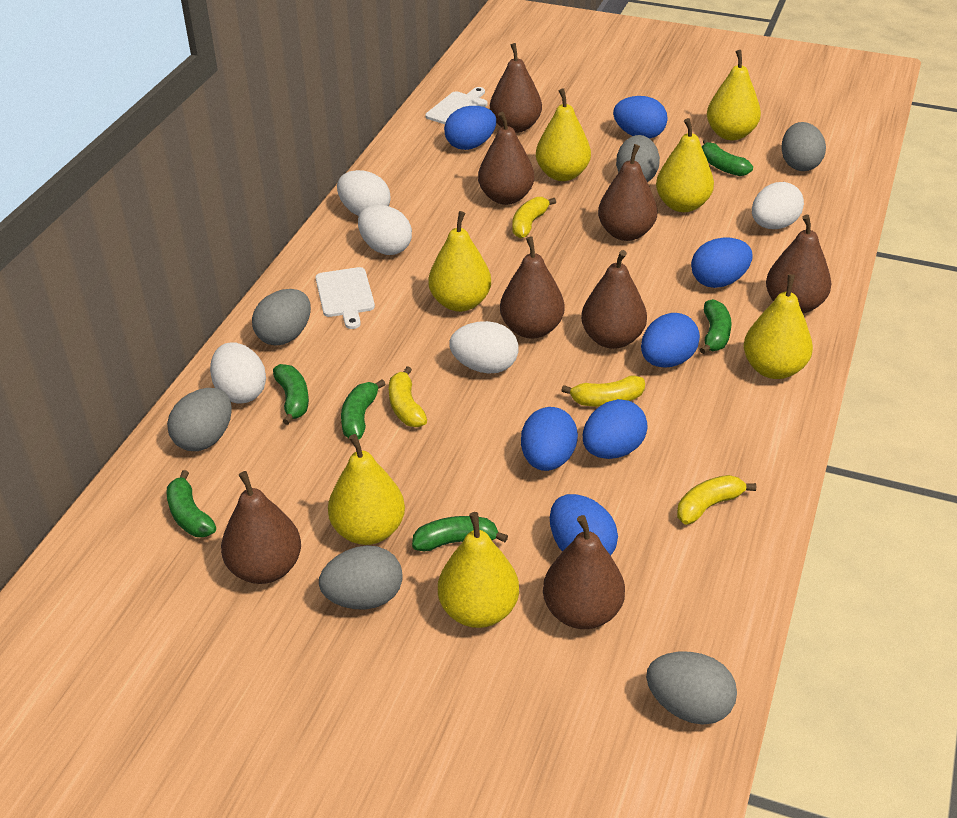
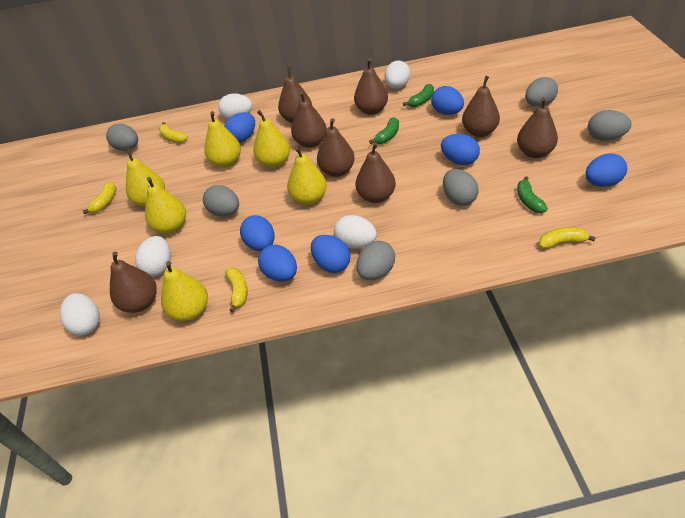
green banana: [166,470,216,537] [273,364,309,425] [341,379,385,440] [412,516,508,552] [700,299,732,354] [702,140,753,176] = 6 -> [369,117,399,144] [403,84,434,107] [517,176,548,213] = 3
white cutting board: [315,267,375,329] [425,87,488,124] = 2 -> none = 0
yellow pear: [328,434,405,545] [429,211,491,312] [438,512,519,628] [536,88,591,181] [656,118,714,212] [707,50,761,140] [744,274,813,379] = 7 -> [126,148,165,207] [145,177,186,234] [161,261,208,321] [204,111,241,168] [253,110,290,168] [287,146,327,205] = 6

